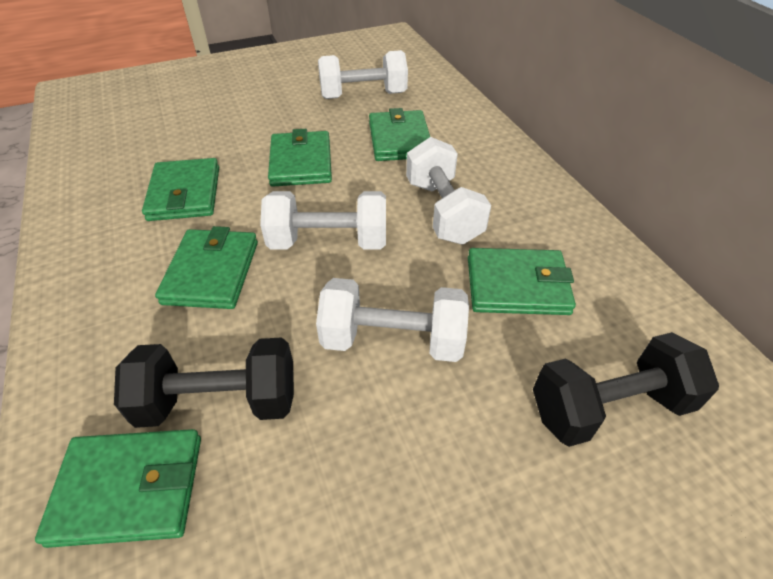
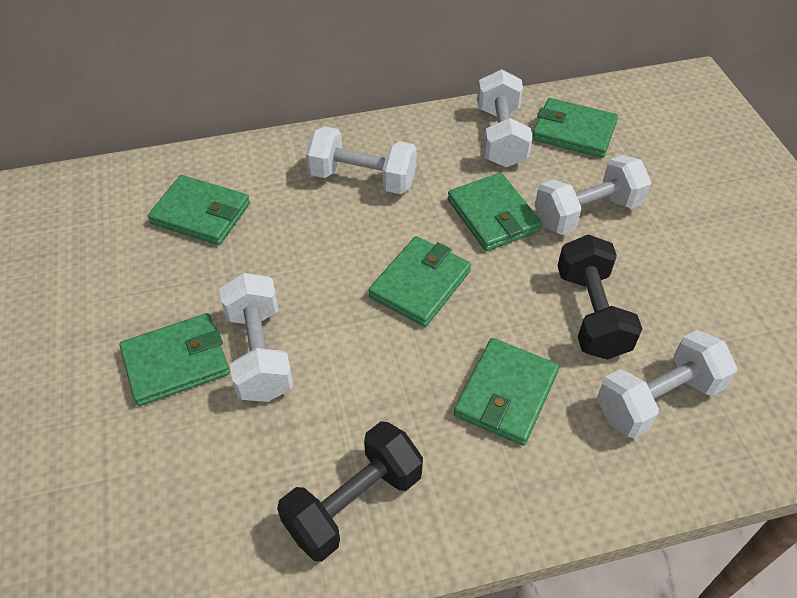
white dumbbell: [260,191,386,249] [316,278,469,362] [318,50,408,99] [406,137,491,245] = 4 -> [219,273,294,402] [306,126,417,194] [477,69,533,167] [535,155,651,235] [597,330,737,439] = 5

